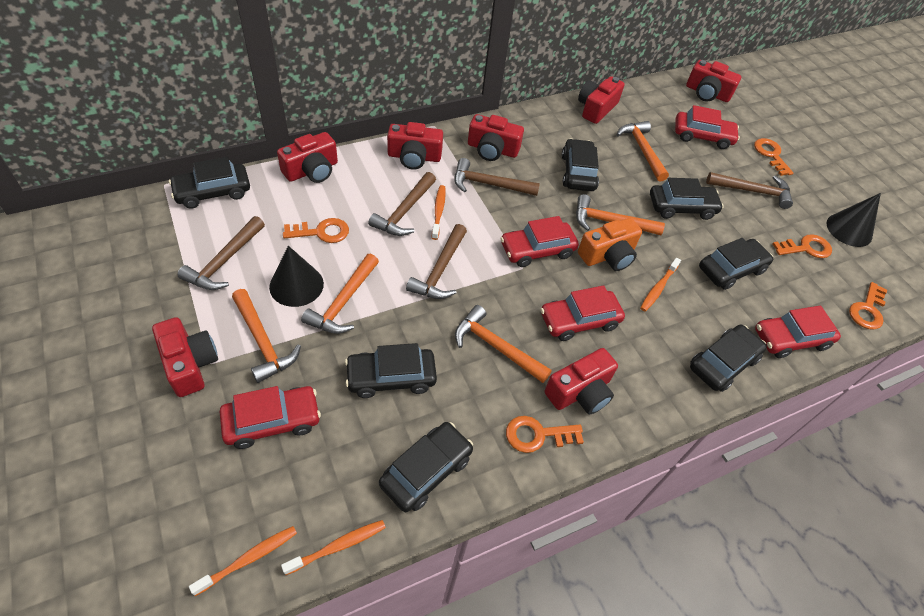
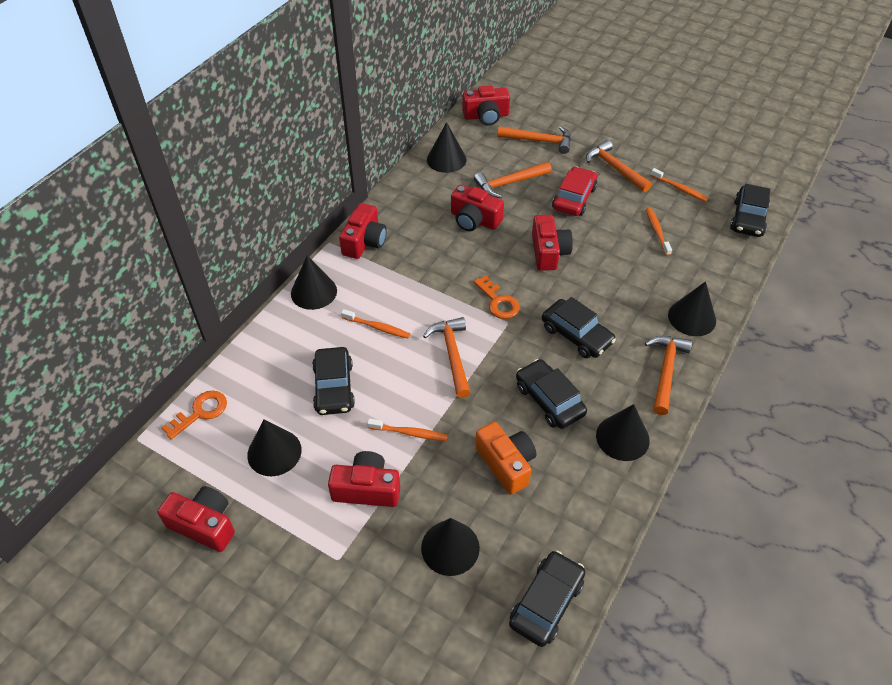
black car: [169,157,250,209] [345,343,437,398] [379,422,473,512] [562,139,599,191] [650,178,724,220] [690,324,767,392] [699,238,773,290] = 7 -> [312,347,355,415] [509,551,585,647] [516,359,587,429] [542,297,616,358] [730,184,770,237] = 5
black cone: [269,246,324,307] [826,193,881,247] = 2 -> [247,419,302,476] [291,256,337,310] [421,518,480,576] [427,122,466,173] [596,404,650,461] [668,281,716,336] = 6
brown hammer: [178,216,265,290] [368,172,436,236] [406,224,467,299] [454,158,540,196] [706,172,793,209] = 5 -> none = 0
orange key: [283,218,349,243] [506,416,584,453] [754,138,793,176] [773,234,832,258] [849,282,887,330] = 5 -> [161,390,227,439] [474,275,520,319] = 2
red camera: [152,317,218,397] [277,132,338,183] [387,122,443,170] [468,114,524,161] [545,348,618,415] [578,76,625,124] [686,60,741,102] = 7 -> [157,486,235,552] [328,451,400,507] [339,203,387,259] [451,185,504,231] [462,85,510,125] [532,215,573,271] = 6
red car: [220,386,321,449] [500,216,579,267] [540,285,625,341] [675,105,740,149] [755,306,841,358] = 5 -> [552,166,597,216] = 1

